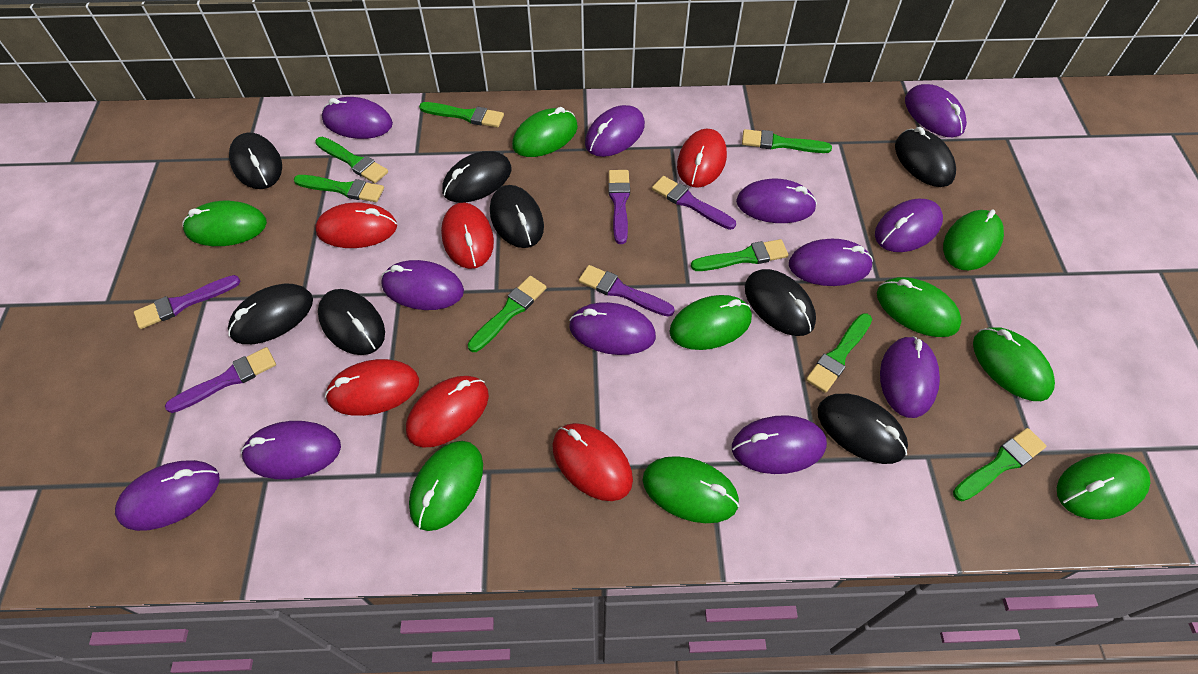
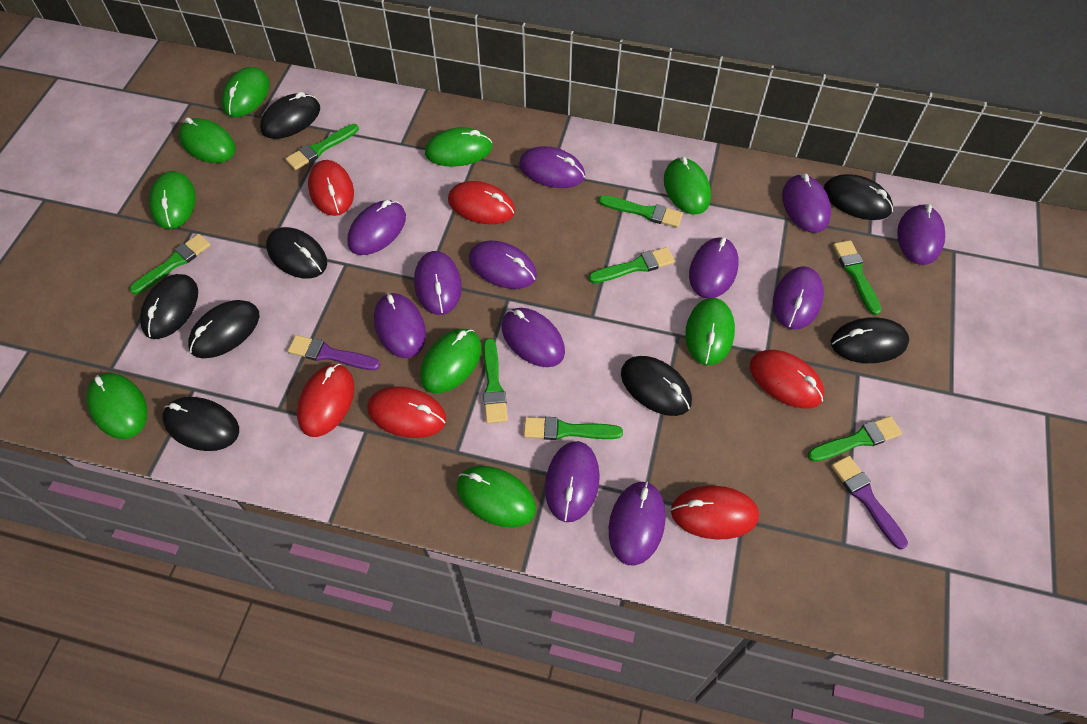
purple brush: [134,275,241,329] [165,347,276,413] [579,265,675,317] [608,170,630,244] [652,176,736,230] = 5 -> [288,335,380,370] [831,456,908,550] = 2

